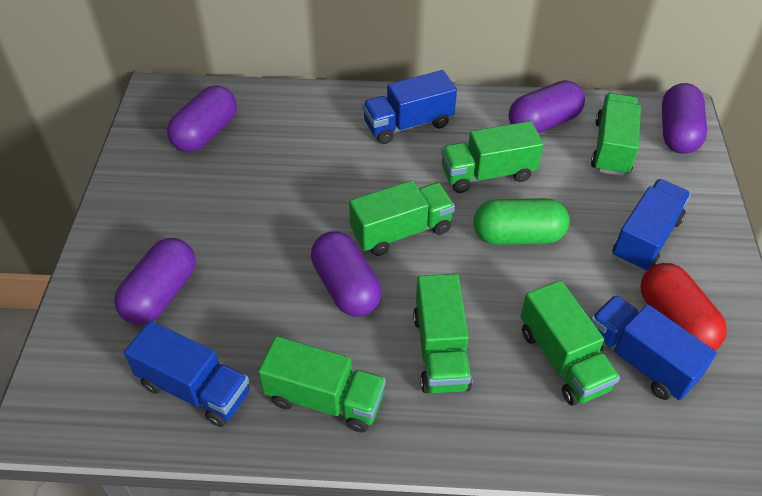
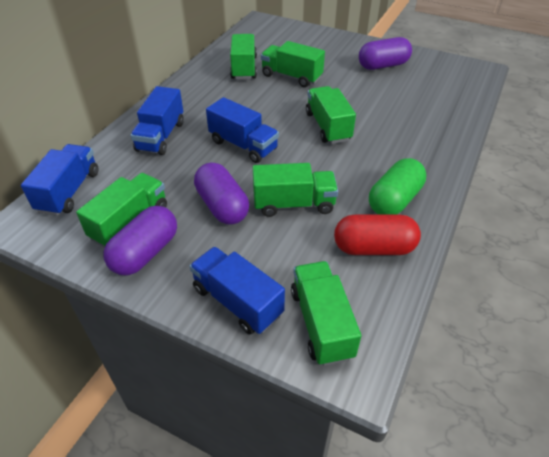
purple capsule: [114,238,196,325] [167,85,237,152] [311,231,381,317] [509,80,585,133] [662,83,707,154] = 5 -> [103,206,177,276] [194,163,249,225] [359,37,412,70] = 3

